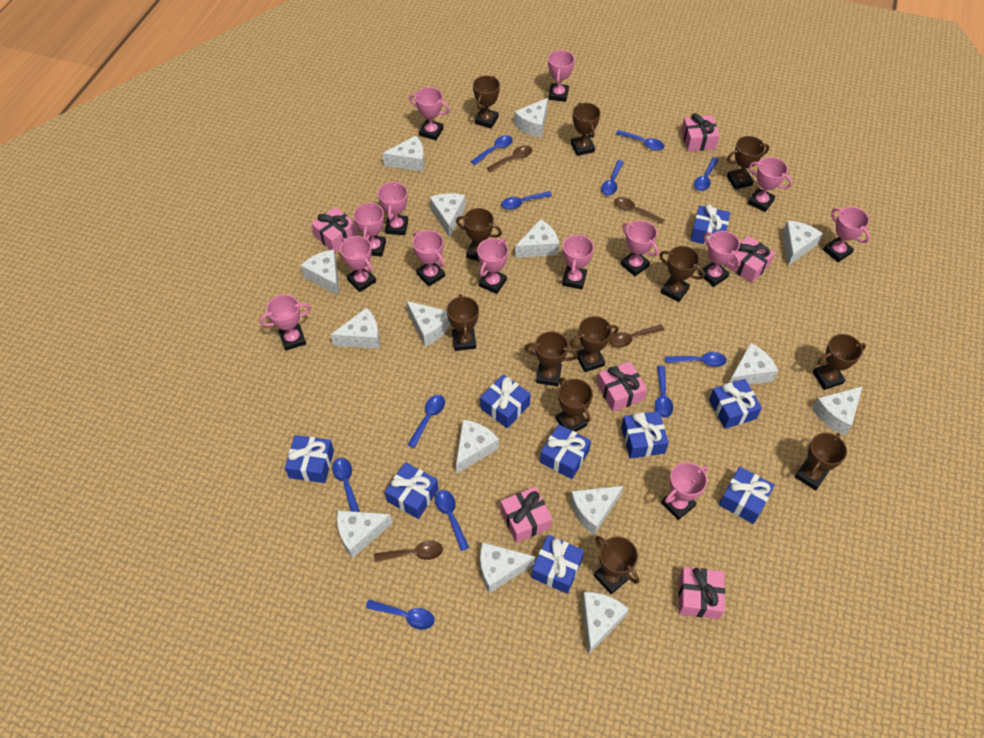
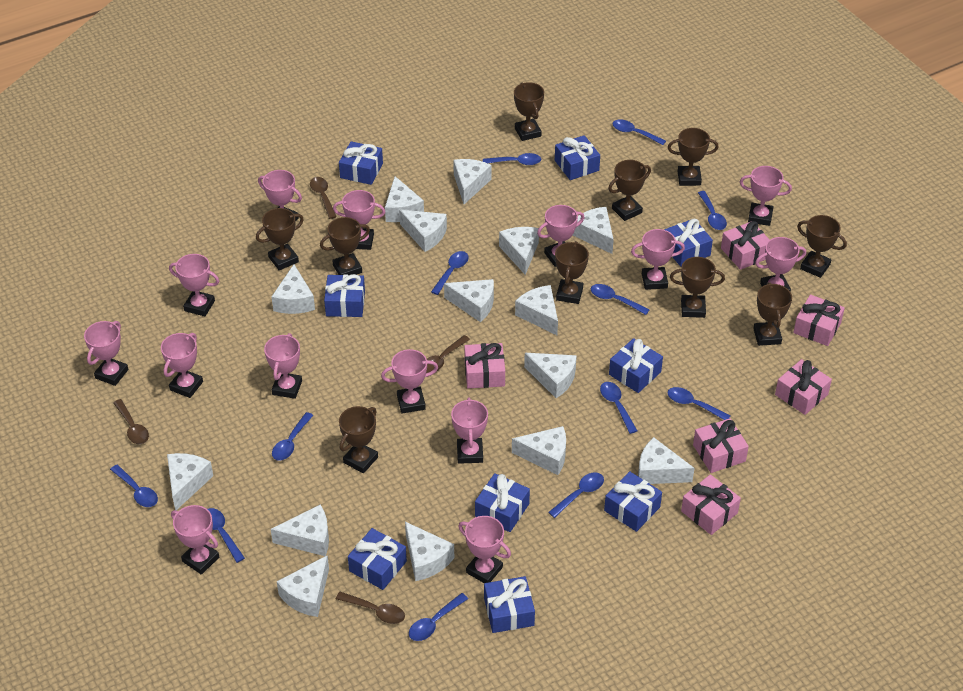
blue spoon: [332,458,360,512] [366,600,435,630] [407,395,445,448] [435,490,469,551] [471,135,513,165] [501,191,552,210] [601,160,624,196] [616,130,664,151] [655,366,673,418] [665,352,727,367] [694,157,719,191] = 11 -> [110,465,158,507] [208,508,245,563] [272,412,313,461] [409,593,468,641] [431,251,469,295] [483,153,541,165] [548,472,604,518] [591,284,649,315] [600,382,637,434] [612,119,666,145] [667,387,730,420] [698,191,727,230] = 12
brown trophy: [447,294,479,351] [456,208,502,262] [473,76,500,128] [525,331,578,386] [556,378,593,432] [570,316,619,372] [571,103,601,156] [594,536,639,594] [659,246,705,302] [727,136,769,190] [795,433,847,491] [813,334,866,390] = 12 -> [256,208,304,270] [320,217,370,275] [339,406,378,473] [514,82,544,141] [555,241,589,304] [608,160,651,221] [668,128,719,186] [670,257,725,318] [753,282,792,346] [797,215,847,278] = 10

